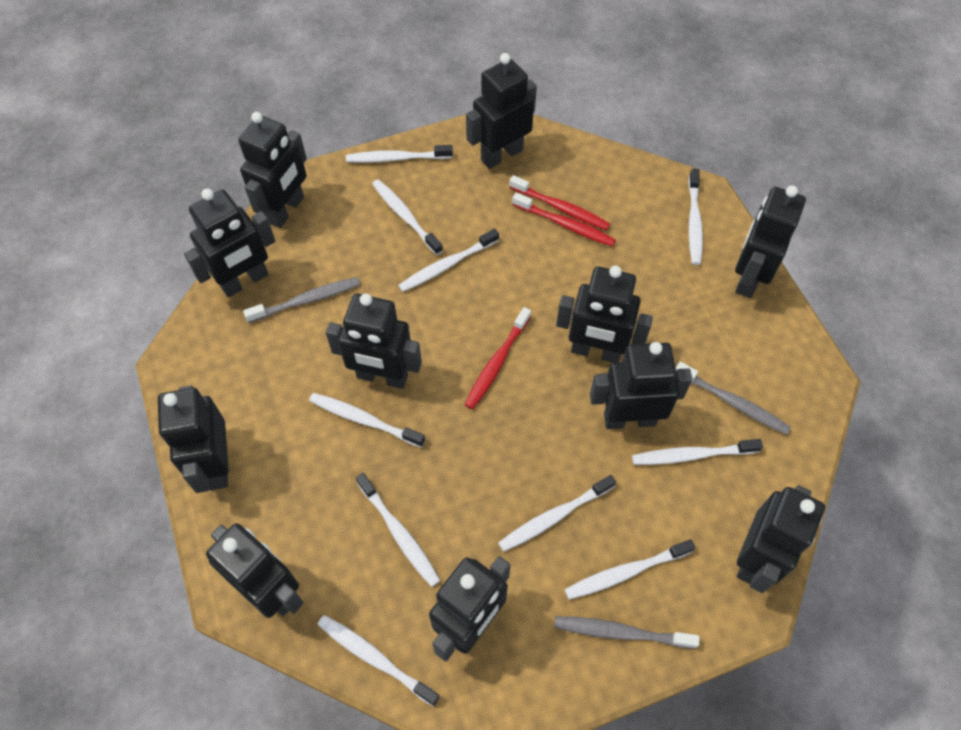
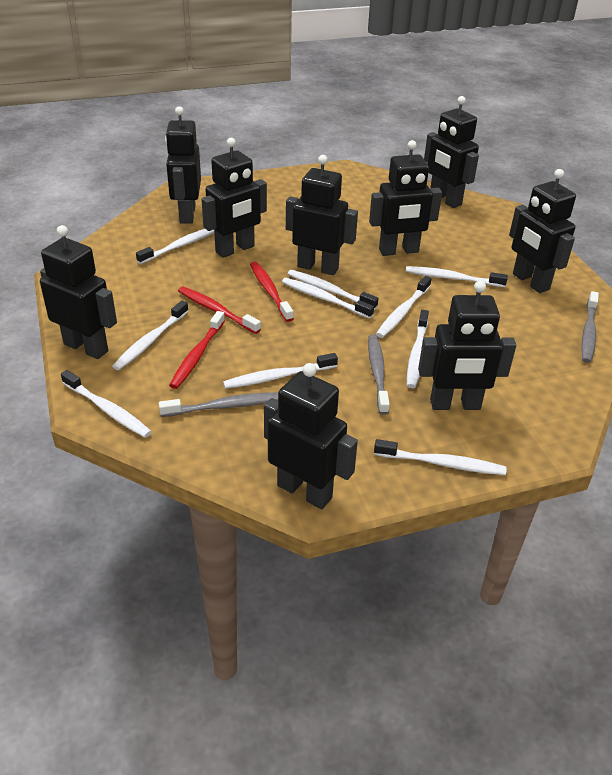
black robot: [158,386,229,493] [184,188,275,297] [206,523,304,618] [238,112,307,228] [326,293,422,389] [429,556,511,662] [466,53,537,169] [556,266,653,363] [590,342,692,429] [735,185,806,298] [737,485,825,593] = 11 -> [40,225,117,359] [165,106,201,223] [202,138,267,258] [264,363,358,509] [286,155,358,275] [369,140,442,256] [418,281,516,410] [424,96,479,208] [509,169,576,293] = 9

